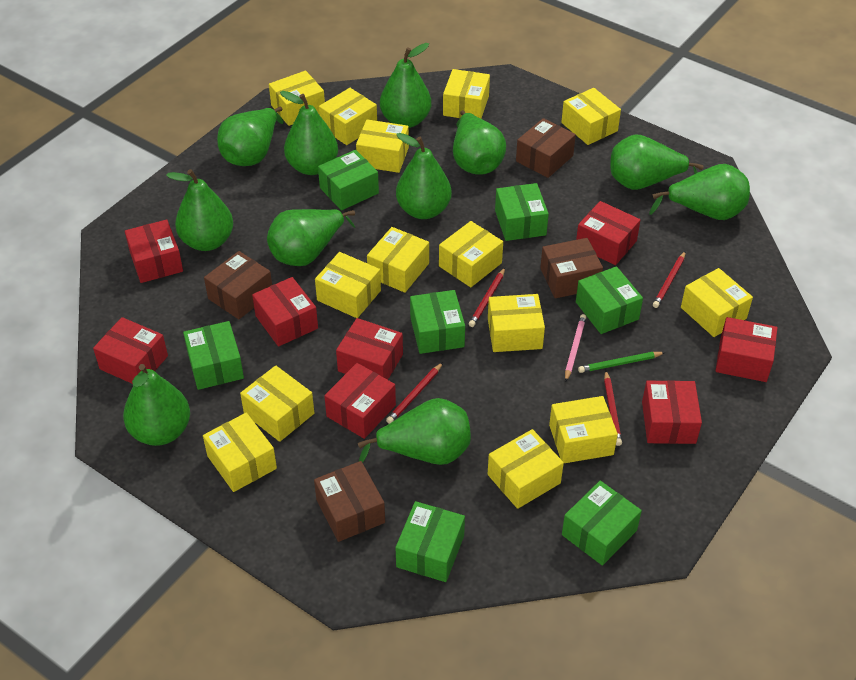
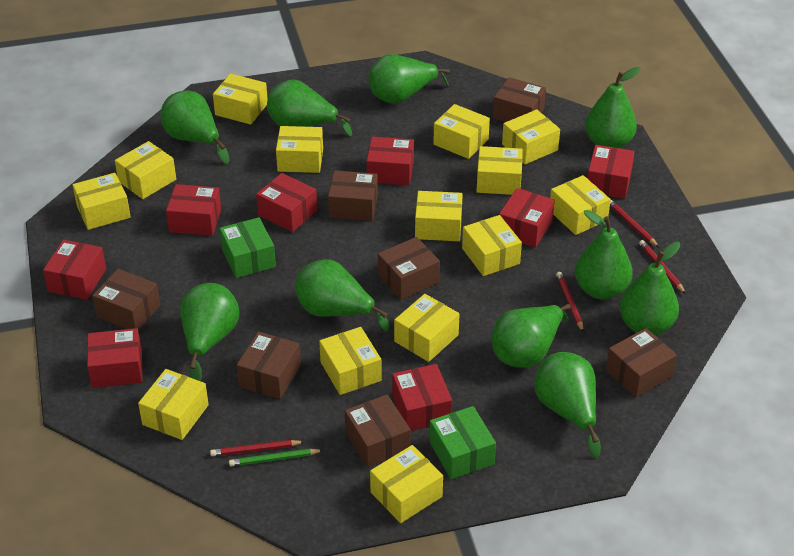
brown box: [204,251,272,319] [314,461,385,542] [516,118,576,178] [540,238,603,298] = 4 -> [92,269,160,330] [236,331,301,399] [328,170,378,221] [345,394,411,468] [378,237,440,300] [493,77,546,122] [606,328,677,397] = 7
green box: [183,321,244,390] [318,150,379,210] [395,501,465,582] [410,290,465,354] [495,183,549,241] [562,481,642,566] [576,266,643,334] = 7 -> [220,217,276,278] [429,406,496,479] = 2
green pear: [123,364,190,446] [166,169,233,251] [217,106,284,166] [267,209,356,266] [280,91,338,175] [358,398,471,465] [380,43,431,128] [396,133,452,219] [453,110,506,175] [610,134,704,190] [649,164,750,220] = 11 -> [161,91,229,164] [180,283,239,381] [267,79,352,136] [295,259,390,332] [369,54,450,104] [492,304,571,368] [534,352,601,458] [575,210,633,300] [585,67,640,148] [619,242,680,335] = 10
pink pencil: [565,314,587,382] = 1 -> none = 0

